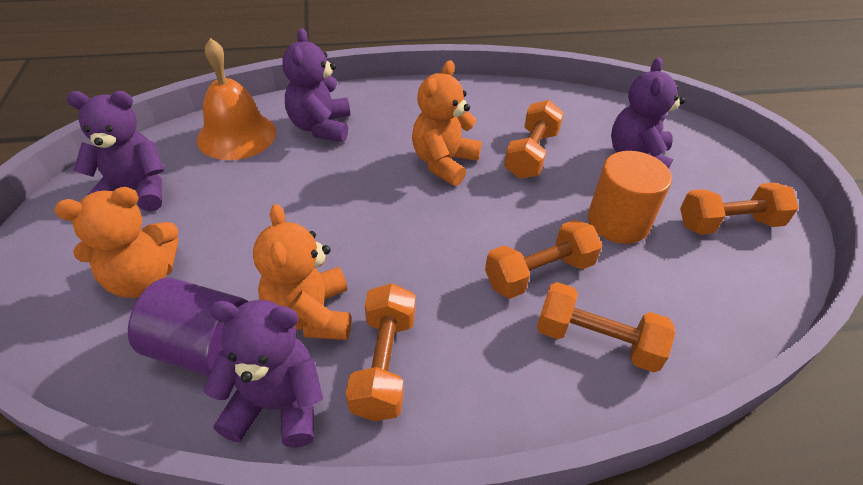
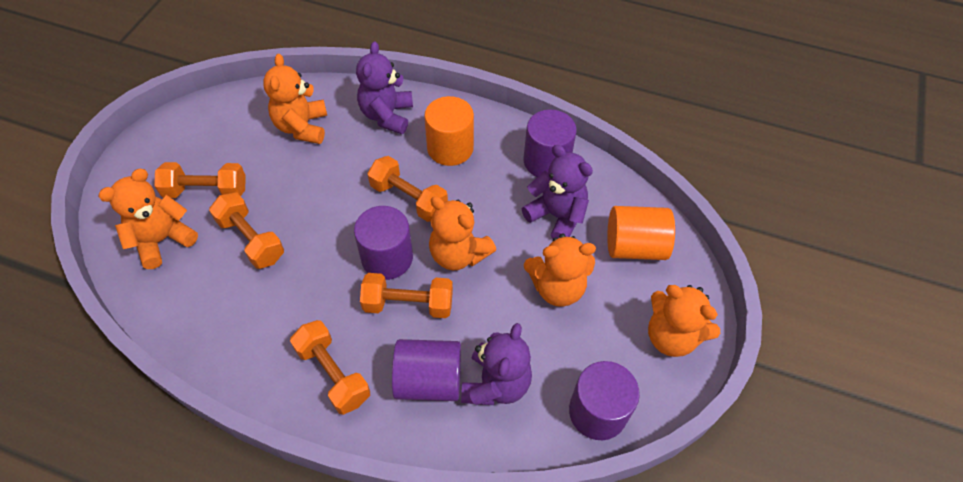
orange bell: [197,38,276,160] = 1 -> none = 0
orange cylinder: [588,151,672,244] = 1 -> [424,96,474,166] [607,206,675,260] = 2
orange teddy bear: [55,187,179,298] [253,204,351,340] [412,60,482,186] = 3 -> [99,169,198,269] [263,54,327,144] [429,196,496,270] [524,233,596,307] [648,285,720,357] = 5
purple cylinder: [128,278,248,376] = 1 -> [354,206,413,280] [392,339,461,401] [524,110,577,177] [569,361,640,440] = 4
purple teddy bear: [67,91,164,211] [204,300,323,448] [282,28,350,142] [611,58,685,169] = 4 -> [356,41,413,134] [461,323,532,405] [522,145,593,239] = 3

